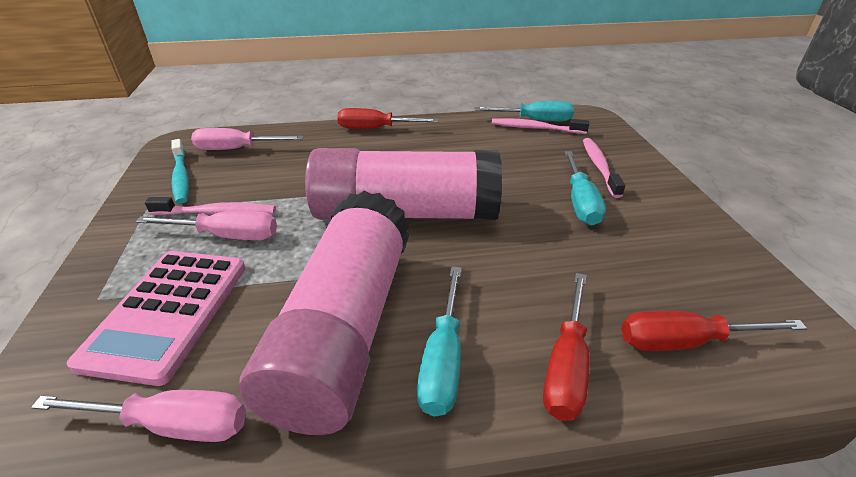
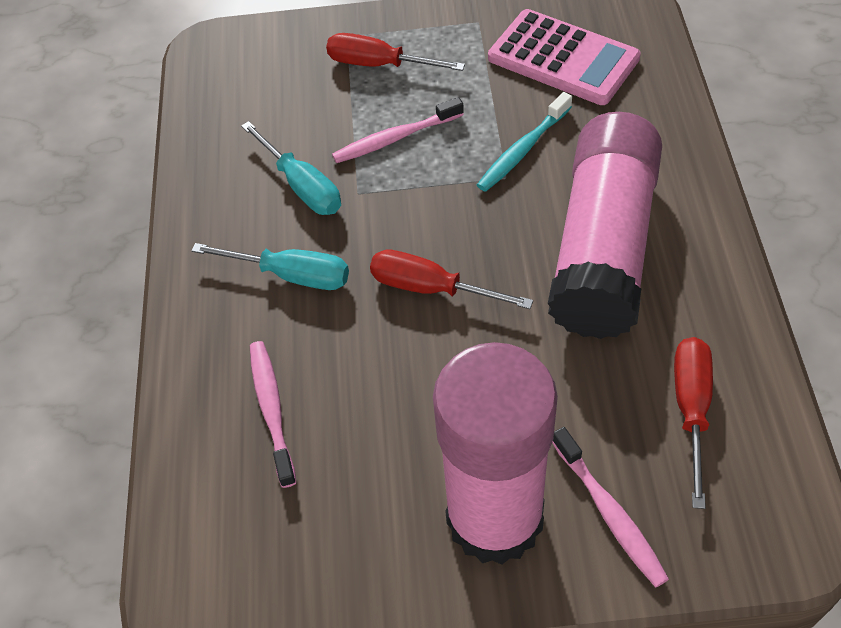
pink screwdriver: [31,390,246,442] [135,211,277,240] [191,128,304,150] = 3 -> none = 0
turquoise screwdriver: [417,266,461,416] [475,101,574,121] [564,151,606,225] = 3 -> [191,243,349,290] [241,121,341,215] = 2

